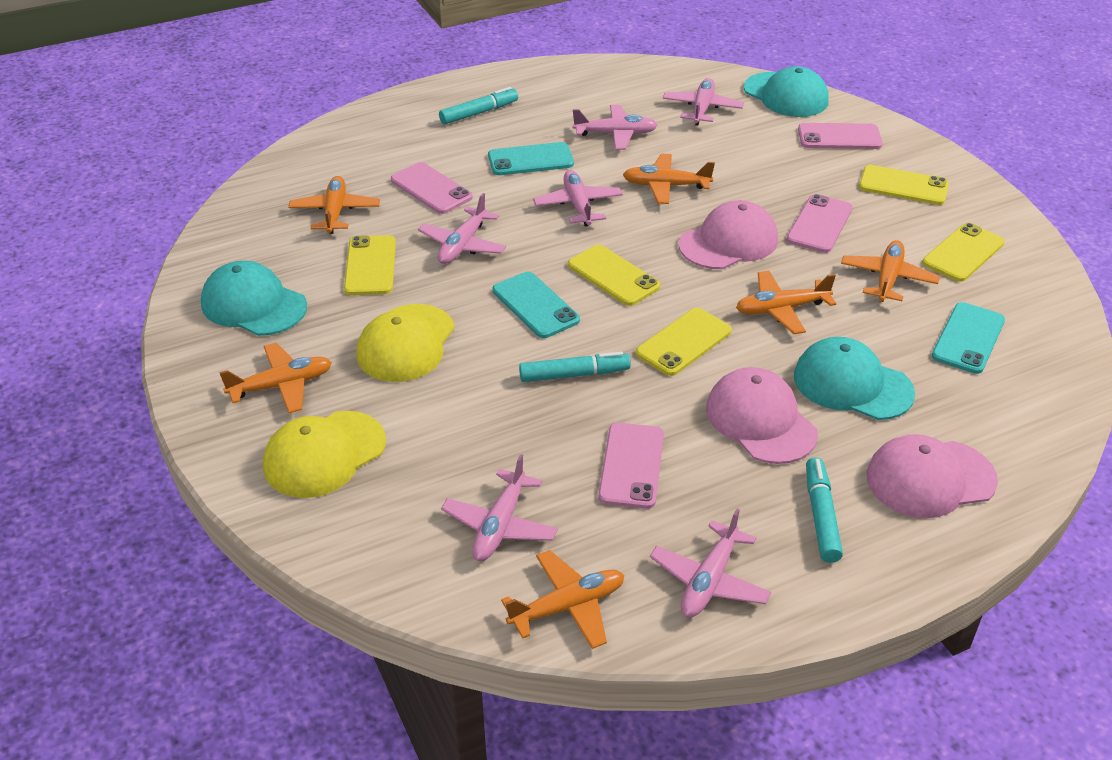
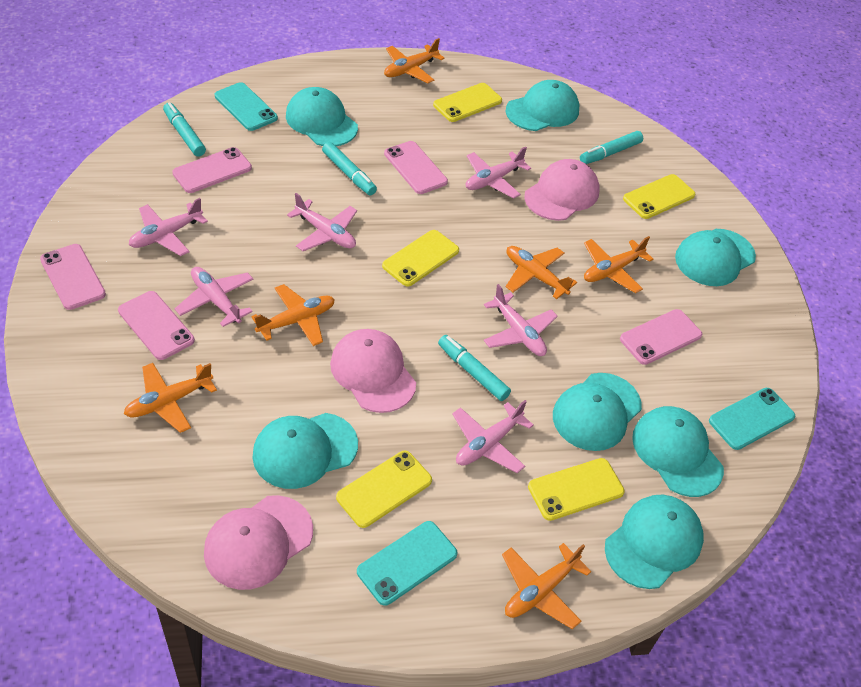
pink phone: [391,162,473,214] [598,423,664,509] [787,194,853,253] [798,123,883,149] = 4 -> [40,244,106,310] [118,291,195,360] [172,147,252,193] [384,141,448,194] [620,309,702,365] = 5
turquoise cap: [201,261,307,336] [744,66,829,117] [794,337,915,420] = 3 -> [252,413,358,489] [286,87,358,146] [506,80,580,131] [553,373,642,451] [605,495,704,589] [632,406,724,497] [675,229,756,286] = 7
turquoise marker: [439,87,518,125] [519,352,631,382] [806,457,843,563] = 3 -> [163,103,206,157] [322,142,377,195] [438,335,511,401] [580,131,643,164] = 4
yellow cap: [263,411,386,498] [356,304,455,382] = 2 -> none = 0

